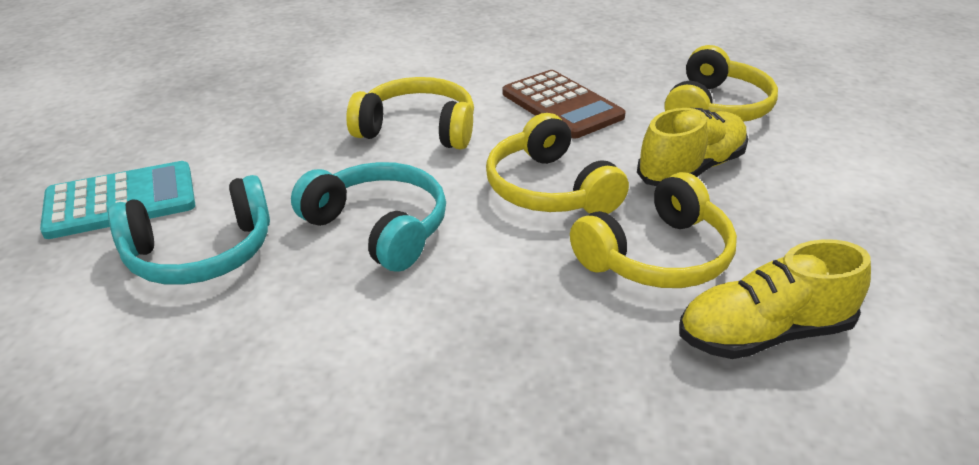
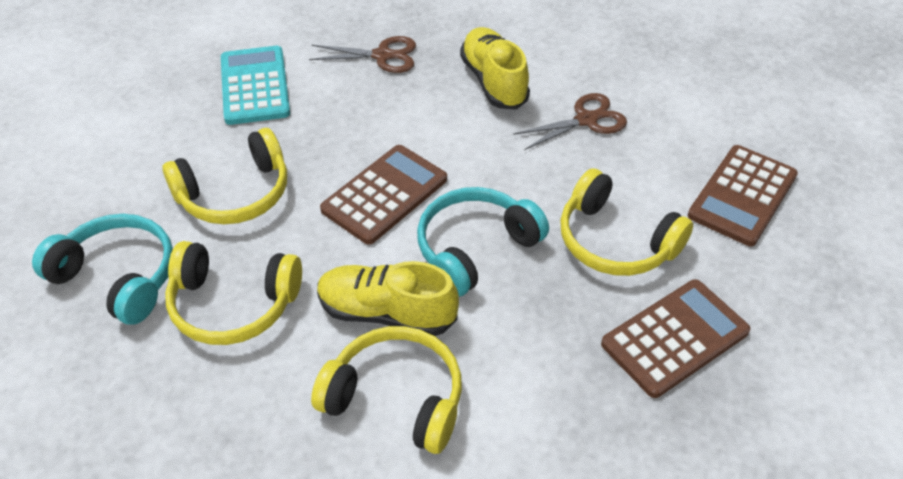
brown calculator: [503,70,626,138] = 1 -> [320,145,447,245] [601,279,750,398] [688,145,798,246] = 3
brown scissors: none = 0 -> [309,36,416,73] [513,93,627,150] = 2

